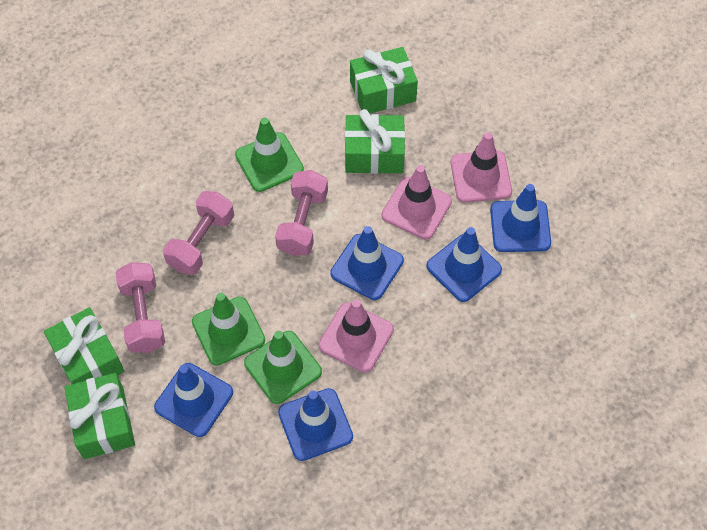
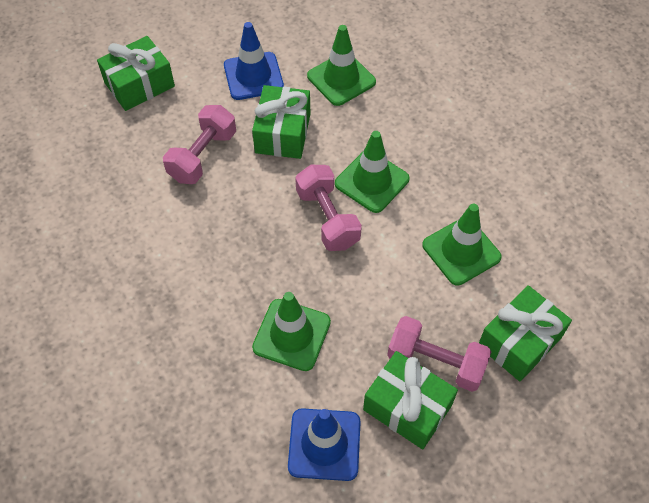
blue traffic cone: [154,363,233,437] [278,388,353,461] [330,226,404,300] [426,227,502,302] [490,184,551,252] = 5 -> [224,22,284,100] [288,408,361,481] = 2
green traffic cone: [192,293,265,365] [235,117,304,192] [244,331,322,404] = 3 -> [252,292,331,371] [307,25,376,106] [335,131,409,213] [422,204,502,286] = 4
pink traffic cone: [319,299,394,372] [381,165,452,239] [450,132,512,203] = 3 -> none = 0

